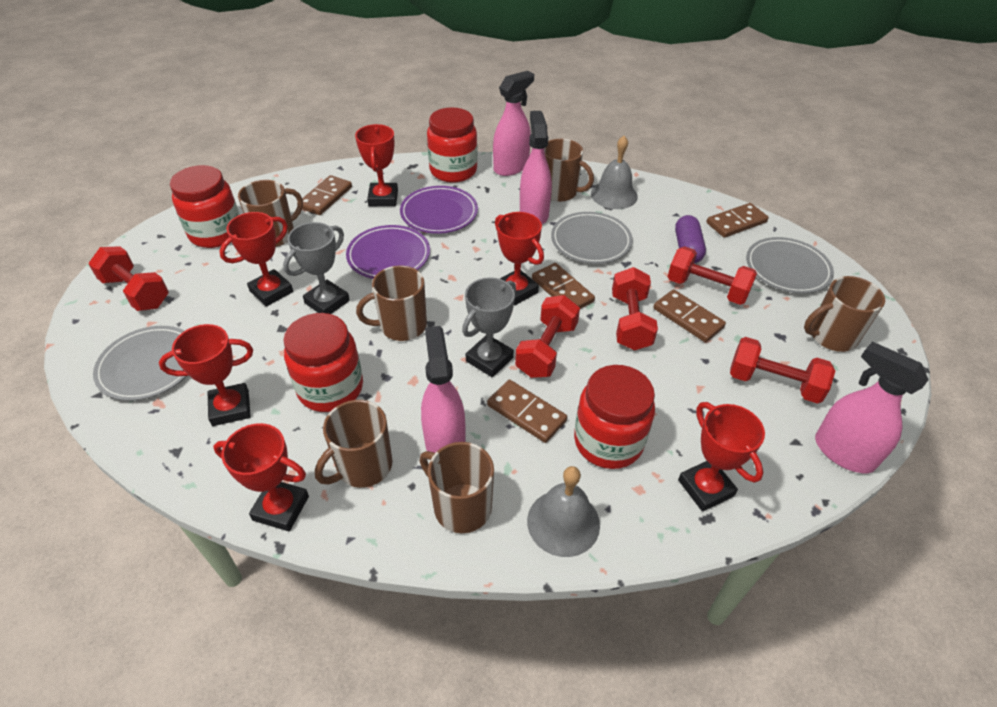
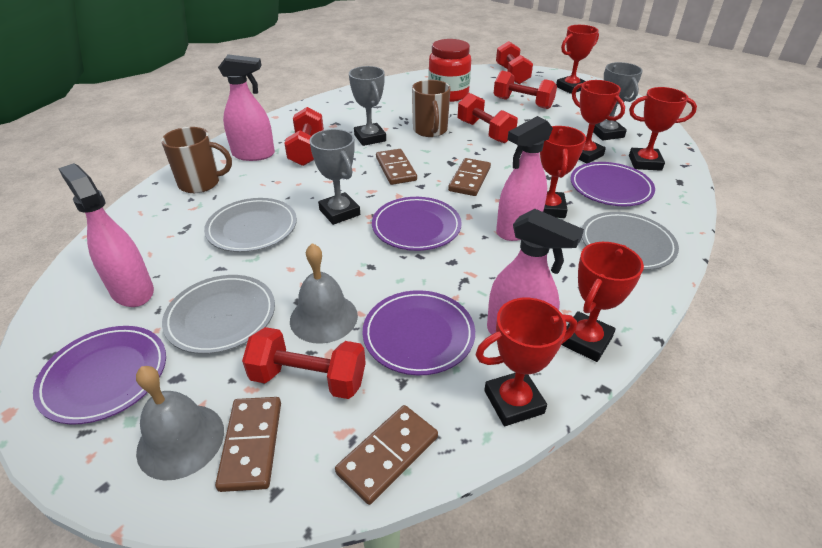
brown domino: [297,175,352,215] [487,380,567,443] [532,263,595,309] [653,289,726,342] [706,203,769,238] = 5 -> [215,397,281,492] [335,405,438,505] [376,149,417,185] [448,158,491,196] = 4
brown mug: [238,180,303,247] [315,400,392,488] [356,265,427,341] [420,442,494,533] [544,139,594,202] [804,276,885,352] = 6 -> [161,127,232,193] [412,80,451,137] = 2
grey trophy: [283,222,350,314] [462,277,516,377] = 2 -> [309,129,360,225] [349,66,386,146] [593,62,643,141] = 3
purple capsule: [675,215,706,263] = 1 -> none = 0
purple plate: [346,225,430,279] [400,186,478,234] = 2 -> [33,326,166,425] [363,290,475,375] [372,197,462,251] [571,162,655,206] = 4
red jar: [170,165,240,248] [283,313,363,412] [427,107,478,183] [574,365,655,469] = 4 -> [428,39,471,102] = 1

